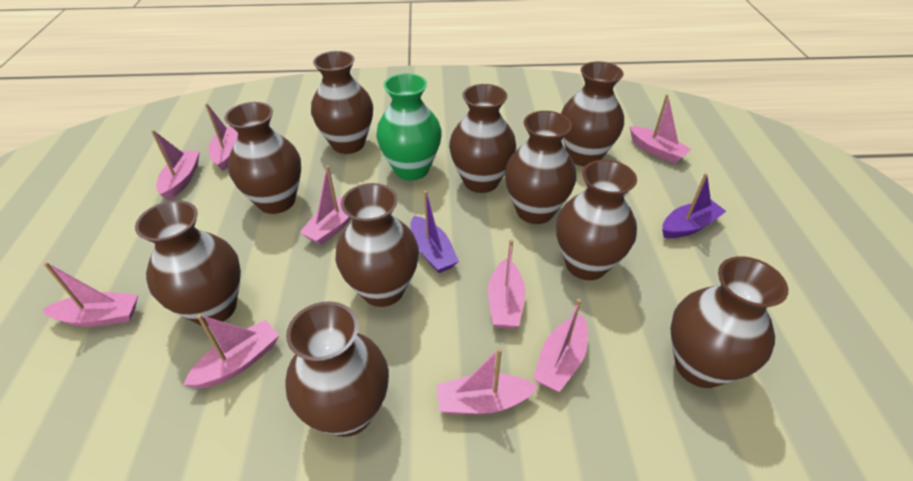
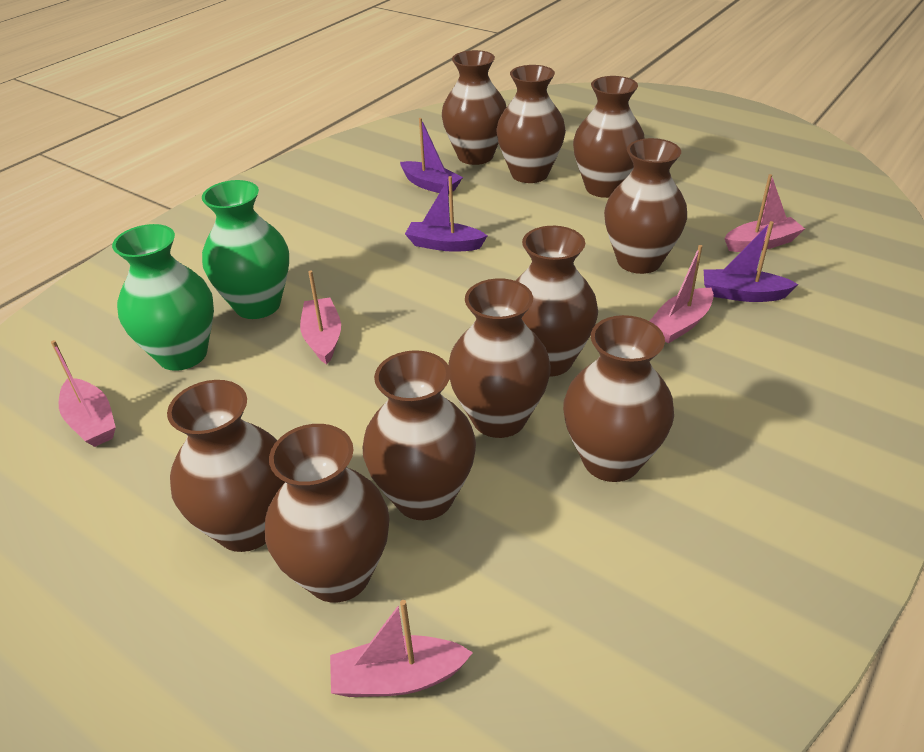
green vase: [376,73,442,181] = 1 -> [112,224,214,371] [202,180,289,319] = 2
pink boat: [42,262,138,327] [151,130,200,200] [183,314,279,389] [205,103,238,171] [299,166,351,245] [437,348,538,414] [488,239,525,329] [533,299,588,392] [630,94,692,163] = 9 -> [51,340,116,447] [300,271,341,365] [330,600,473,697] [650,245,714,343] [724,174,805,252] = 5
purple boat: [410,190,459,273] [662,173,726,238] = 2 -> [400,118,463,194] [405,176,487,252] [704,221,798,302] = 3

